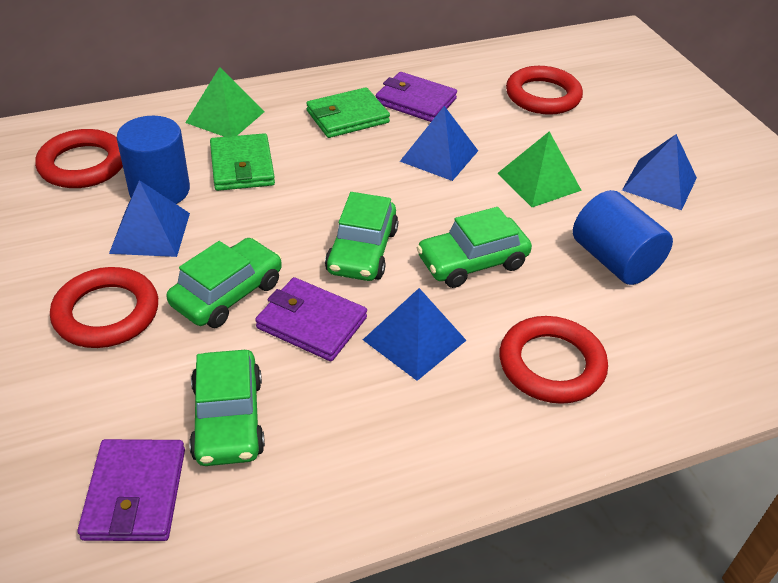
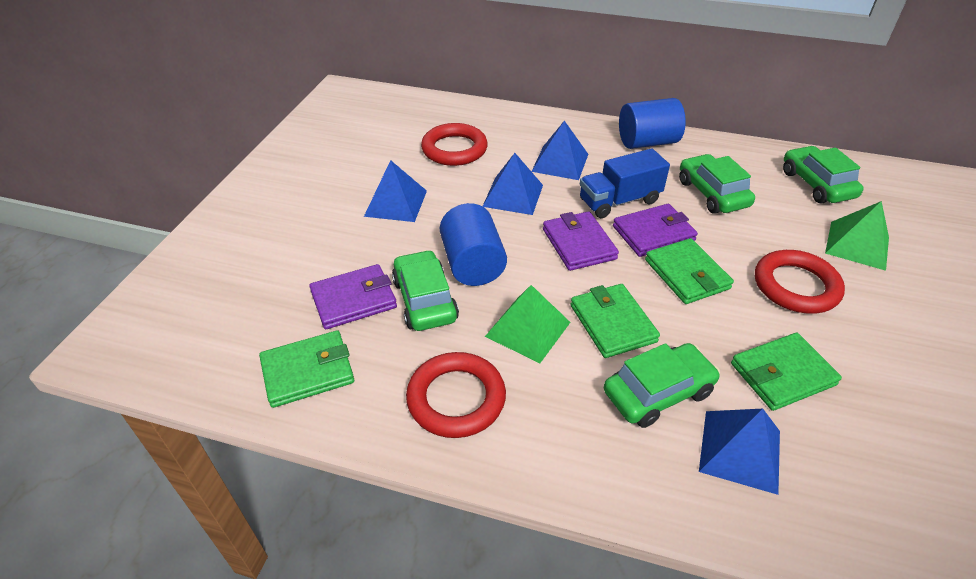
blue truck: none = 0 -> [580,148,670,218] = 1
green wallet: [210,133,275,191] [306,87,390,138] = 2 -> [259,330,354,408] [571,284,660,358] [645,238,734,304] [731,333,842,411] = 4
red ring: [35,129,123,188] [50,267,158,348] [499,316,608,404] [506,66,583,115] = 4 -> [406,352,506,438] [421,123,488,166] [755,250,845,314] = 3

